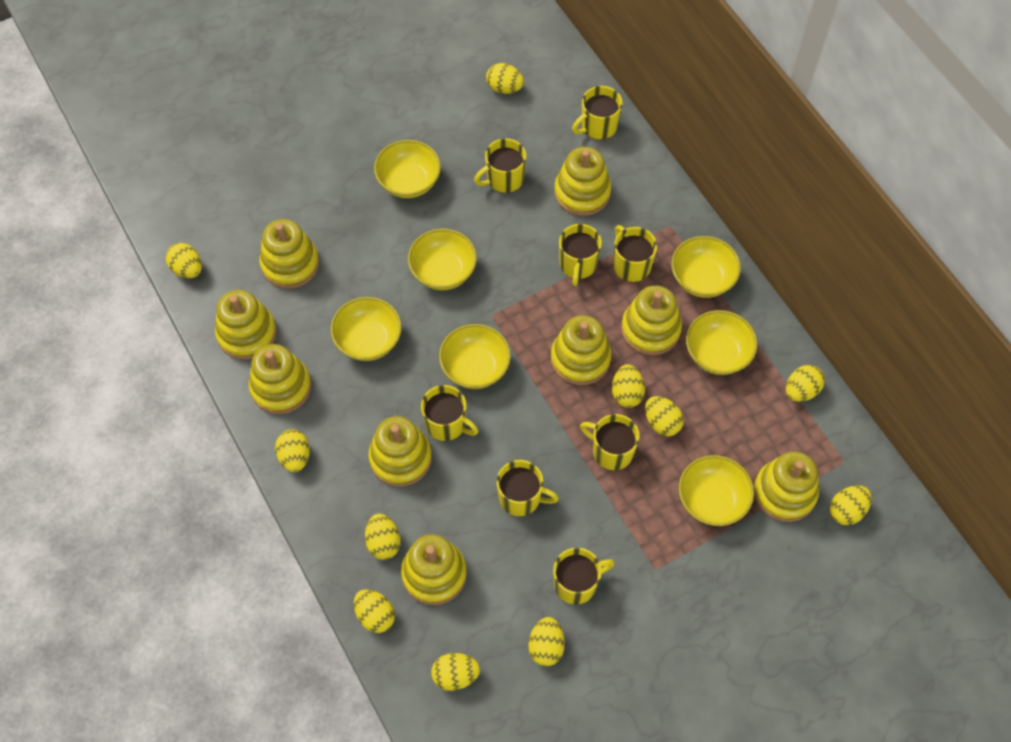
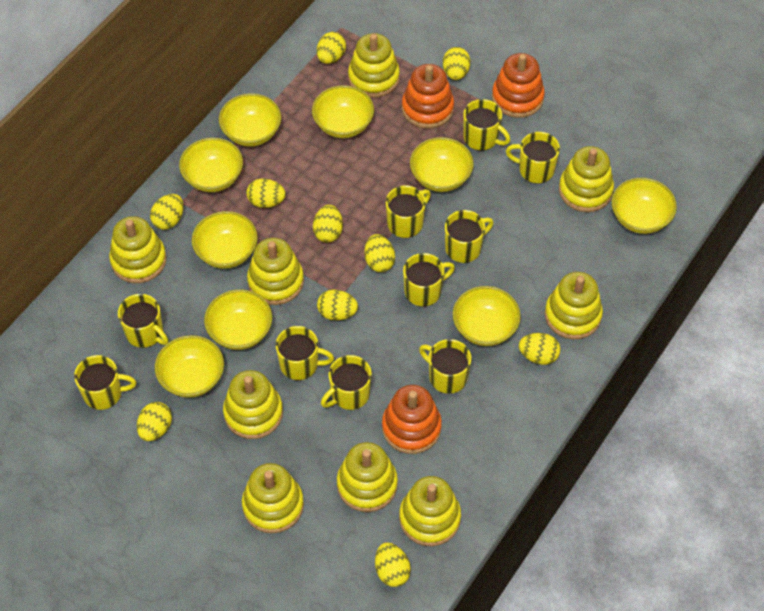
orange stacking toy: none = 0 -> [382,385,442,454] [402,64,454,129] [492,53,545,118] = 3
yellow bowl: [330,297,402,361] [374,140,441,198] [408,229,477,290] [439,324,511,389] [671,236,741,298] [679,455,754,526] [686,310,757,375] = 7 -> [155,335,224,398] [179,138,243,192] [192,211,258,269] [204,290,272,350] [219,93,281,147] [312,85,374,138] [410,137,474,192] [453,286,521,346] [612,178,677,234] = 9
yellow egg: [166,243,202,278] [275,429,310,472] [354,589,395,633] [365,514,401,560] [431,653,480,691] [486,63,524,94] [528,617,565,666] [612,364,645,408] [645,396,684,436] [786,365,825,402] [830,485,872,525] = 11 -> [137,402,172,441] [150,194,183,230] [246,178,286,208] [313,205,343,242] [317,32,346,64] [317,290,358,320] [364,234,395,272] [375,542,411,587] [443,47,470,80] [519,333,560,365] = 10
yellow mug: [421,385,479,441] [474,138,526,193] [497,460,559,516] [553,548,615,605] [559,224,602,286] [572,86,623,140] [580,414,640,470] [613,225,657,282] = 8 -> [74,355,136,410] [118,294,168,348] [276,326,334,380] [321,355,372,410] [386,185,431,238] [403,253,455,307] [419,339,471,394] [445,210,493,263] [463,99,510,151] [506,132,560,184] = 10

